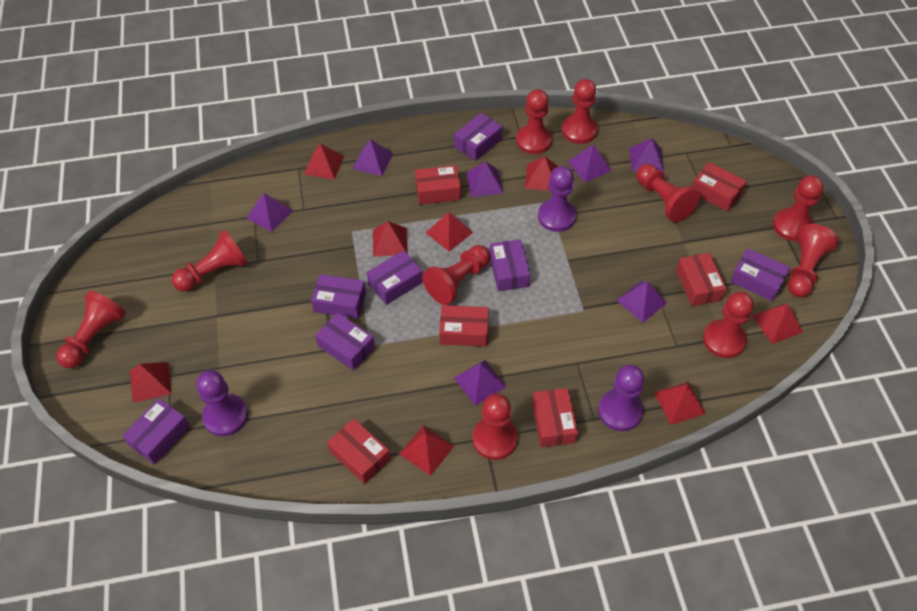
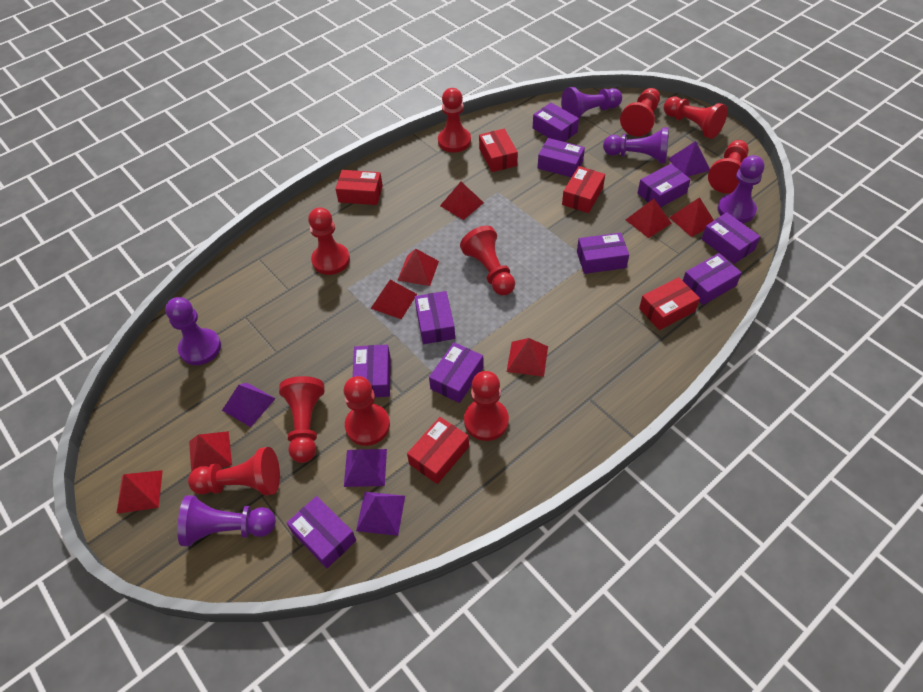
purple box: [122,399,190,464] [311,274,366,319] [315,313,375,370] [367,250,423,305] [454,113,502,161] [490,239,530,291] [730,248,790,301] = 7 -> [287,496,356,568] [353,345,391,397] [415,291,455,344] [429,342,484,403] [533,103,579,142] [538,138,585,178] [577,233,629,274] [638,164,691,207] [683,253,742,305] [702,212,760,264] = 10
purple pawn: [196,370,248,437] [538,166,576,232] [598,365,644,431] = 3 -> [165,297,221,365] [177,495,276,546] [561,87,622,119] [603,127,669,164] [718,155,764,223] = 5
purple pyramid: [246,193,293,232] [352,139,393,176] [454,360,506,406] [466,161,504,197] [567,144,612,182] [616,281,667,323] [630,138,664,172] = 7 -> [222,383,276,427] [344,449,387,487] [356,492,405,536] [668,141,710,177] = 4
red box: [327,418,391,484] [415,165,461,205] [439,305,489,347] [532,388,578,447] [676,253,727,306] [692,162,747,212] = 6 -> [335,170,383,205] [407,417,469,484] [479,129,518,172] [562,166,605,213] [639,277,700,330] = 5

